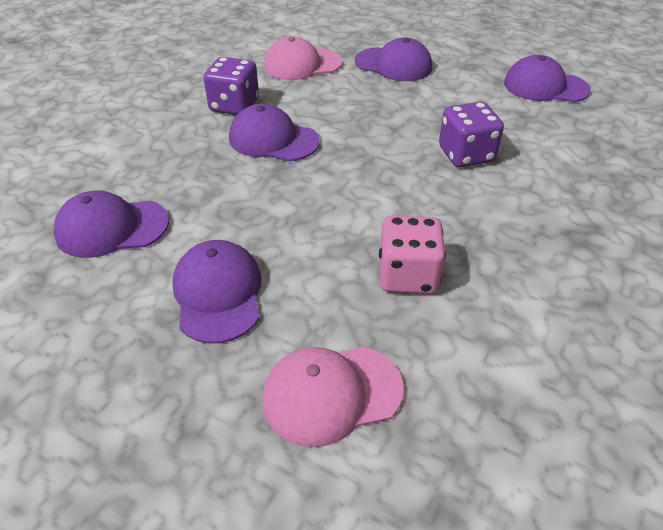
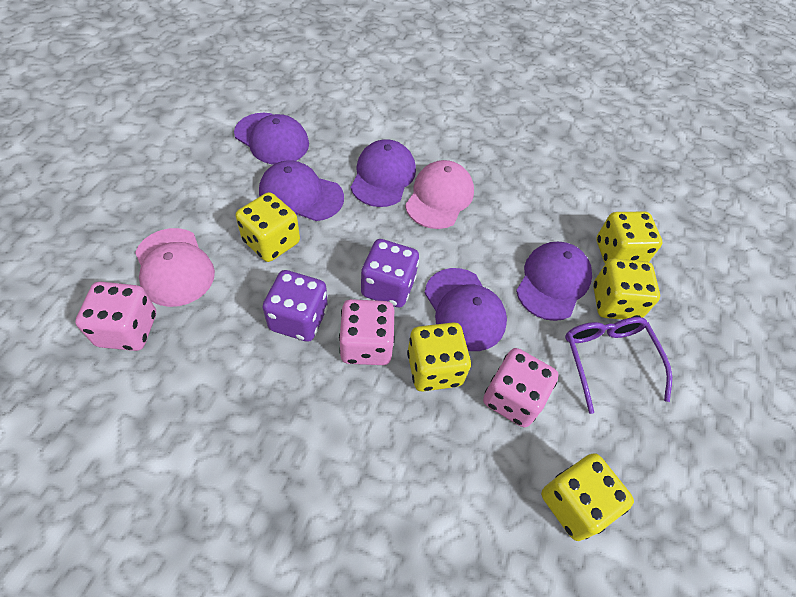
pink dice: [379,215,446,294] = 1 -> [75,282,156,351] [339,299,395,365] [483,348,559,427] = 3
purple glasses: none = 0 -> [565,317,672,414] = 1
yellow dice: none = 0 -> [236,192,300,262] [407,322,471,392] [541,453,634,541] [593,259,660,320] [596,212,662,264] = 5

